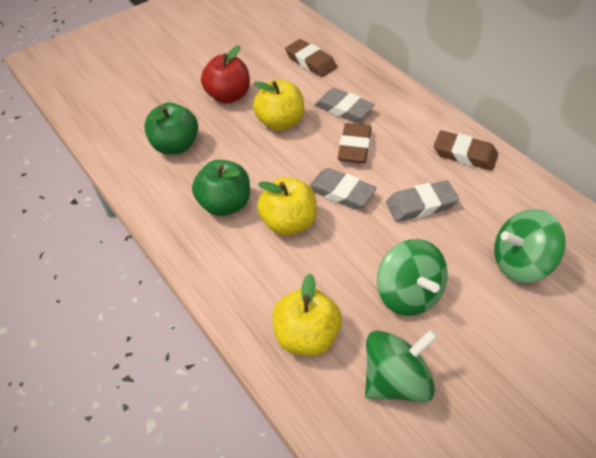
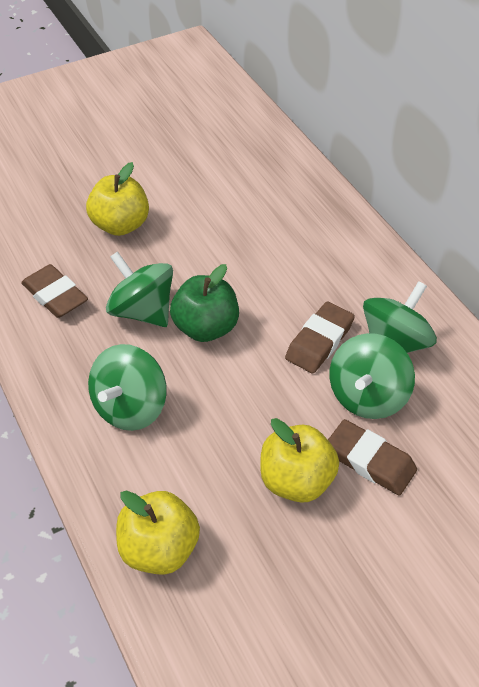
green apple: [144,103,198,155] [192,160,250,216] = 2 -> [170,264,239,342] = 1
green spinning top: [365,330,438,403] [377,239,448,316] [494,209,566,283] = 3 -> [88,344,167,431] [106,251,173,327] [330,333,415,419] [363,281,437,353] = 4
grey eraser: [310,168,376,209] [315,88,375,122] [386,180,459,222] = 3 -> none = 0
red apple: [201,45,250,104] = 1 -> none = 0

